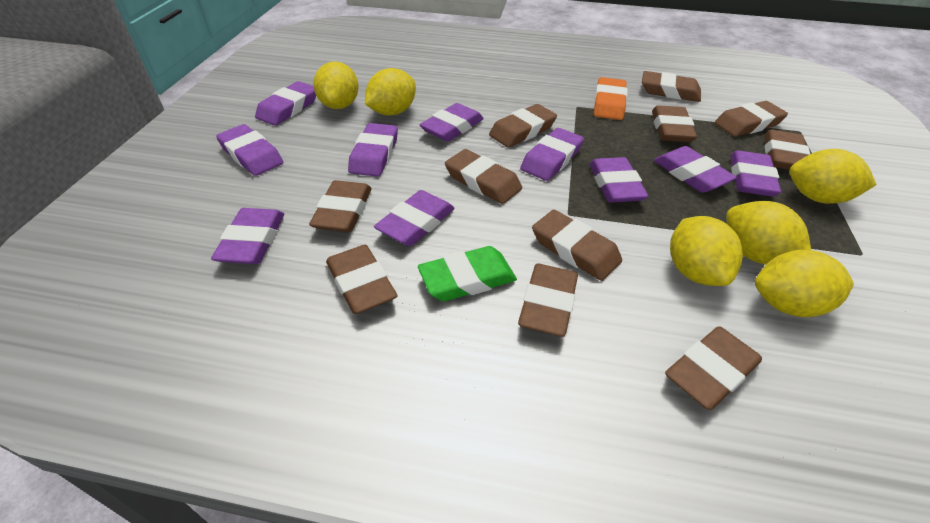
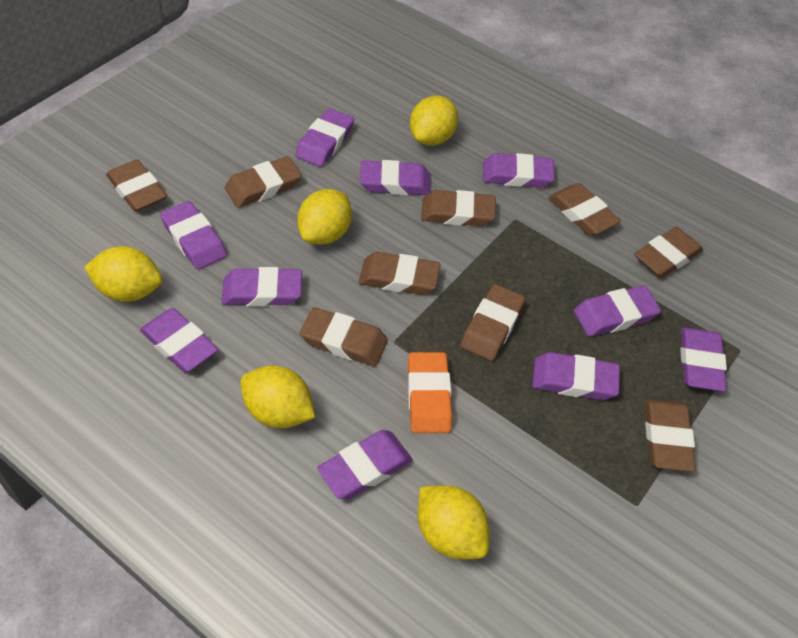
brown eraser: [309,180,372,232] [326,245,398,314] [445,149,522,204] [489,104,557,148] [518,264,578,337] [532,210,622,281] [642,71,701,102] [652,105,697,142] [665,326,762,410] [714,101,788,137] [764,129,810,170] = 11 -> [106,159,167,212] [225,156,302,208] [300,307,388,366] [359,252,441,295] [421,190,496,226] [460,284,525,361] [549,183,621,236] [634,227,703,278] [645,399,696,472] = 9
green eraser: [418,246,517,301] = 1 -> none = 0
yellow lemon: [313,61,359,109] [365,68,416,116] [670,216,743,286] [726,201,811,265] [755,250,854,317] [790,149,877,204] = 6 -> [84,246,162,302] [241,366,315,428] [297,189,352,245] [410,96,458,146] [418,485,490,559] = 5

